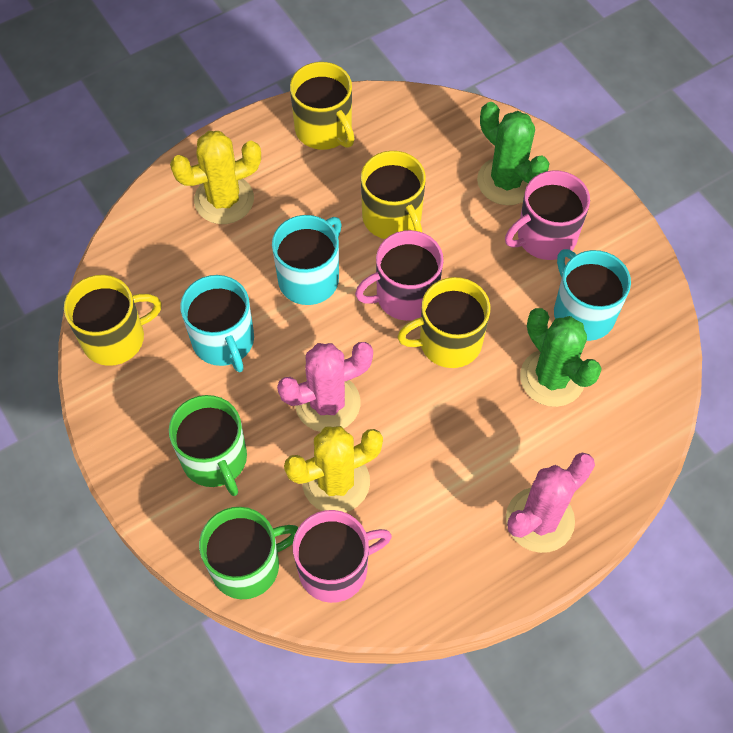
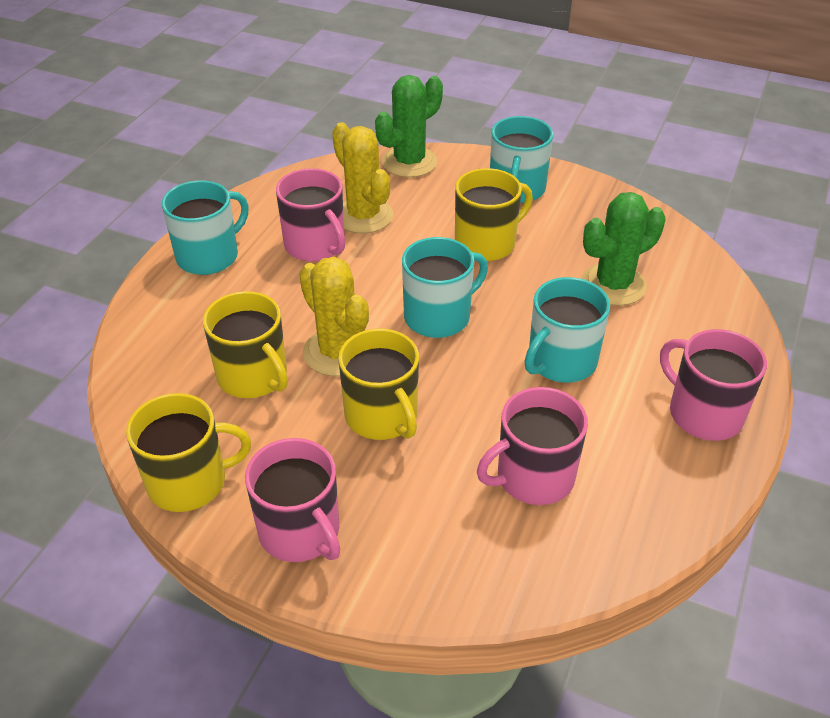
green mug: [169,395,247,496] [199,507,298,599] = 2 -> none = 0
pink cactus: [277,342,373,432] [506,453,595,553] = 2 -> none = 0
pink mug: [293,510,392,603] [355,230,444,321] [505,170,590,260] = 3 -> [245,438,340,562] [276,168,345,262] [477,387,588,505] [660,329,767,441] = 4
turquoise mug: [180,275,254,372] [272,215,342,305] [554,249,631,341] = 3 -> [162,180,249,275] [402,237,488,338] [490,116,553,203] [525,277,610,383] = 4

